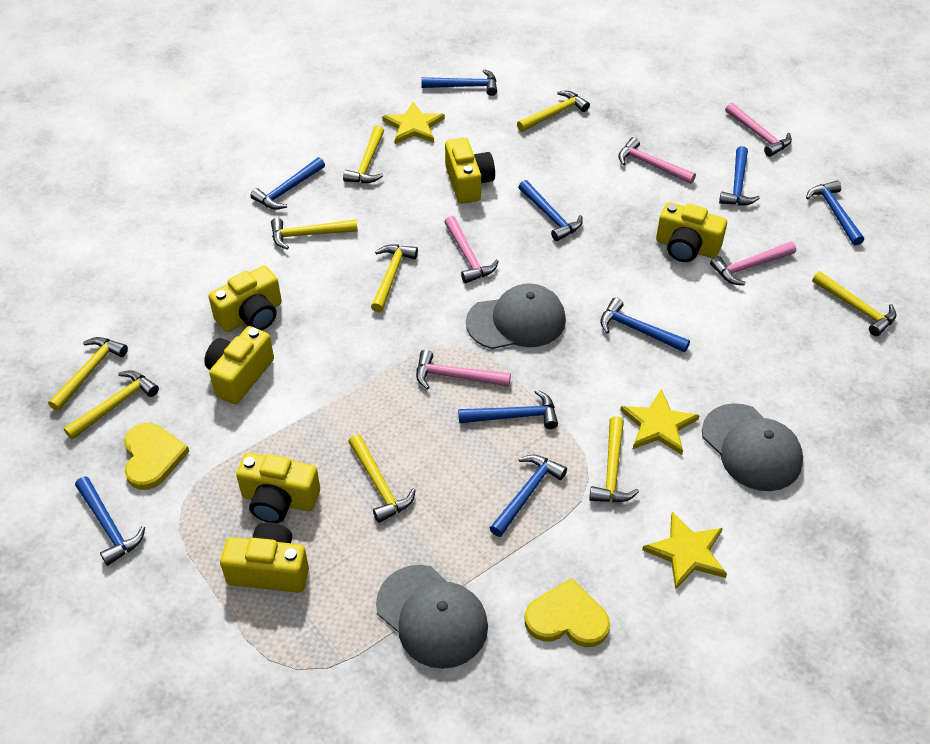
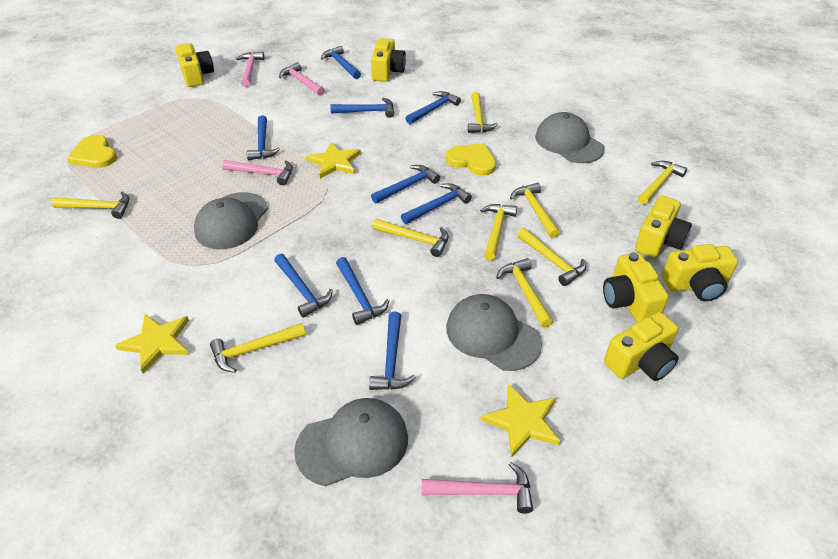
grey cap: [376,565,488,669] [466,283,566,349] [702,403,803,491] = 3 -> [194,192,268,249] [294,398,408,486] [446,294,542,371] [535,112,604,163] = 4
pink hammer: [416,350,511,389] [444,216,499,283] [618,137,696,184] [710,241,796,286] [725,103,792,157] = 5 -> [222,160,293,185] [236,51,264,87] [279,62,324,96] [421,462,533,514] = 4

